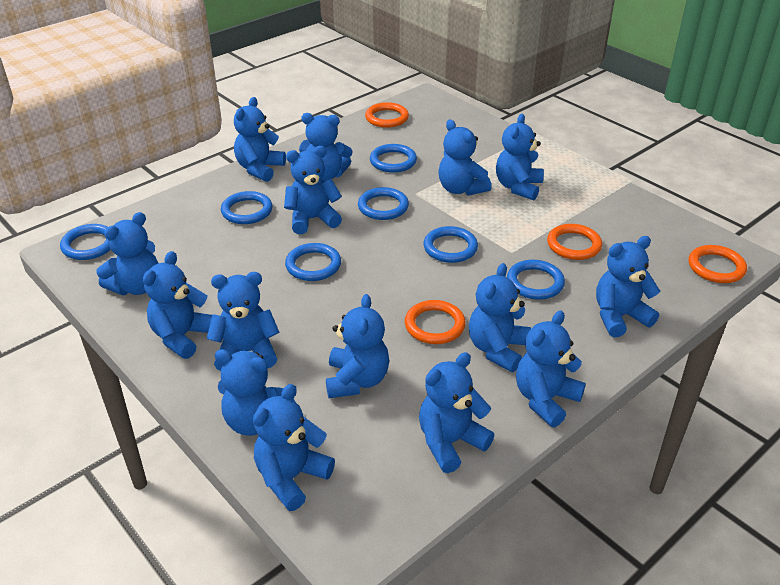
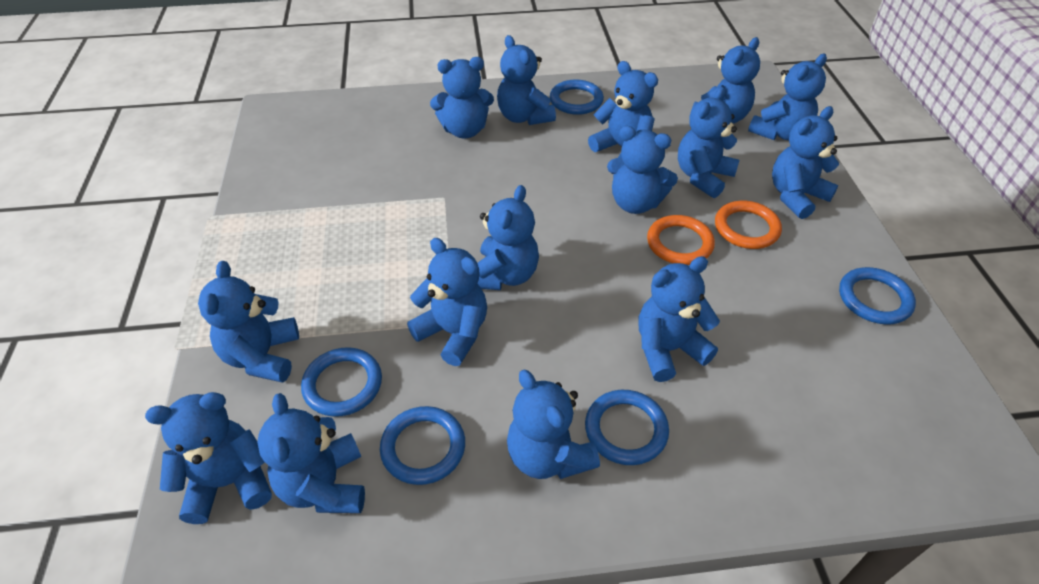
blue ring: [60,224,111,260] [221,191,273,224] [285,243,341,281] [358,187,409,220] [370,144,417,173] [423,226,478,263] [507,260,565,300] = 7 -> [301,347,382,417] [380,406,465,485] [550,80,604,115] [585,390,669,465] [839,267,916,324] = 5
orange ring: [365,102,409,128] [405,300,466,344] [547,224,602,260] [689,245,747,283] = 4 -> [647,215,715,265] [715,201,782,249] = 2

